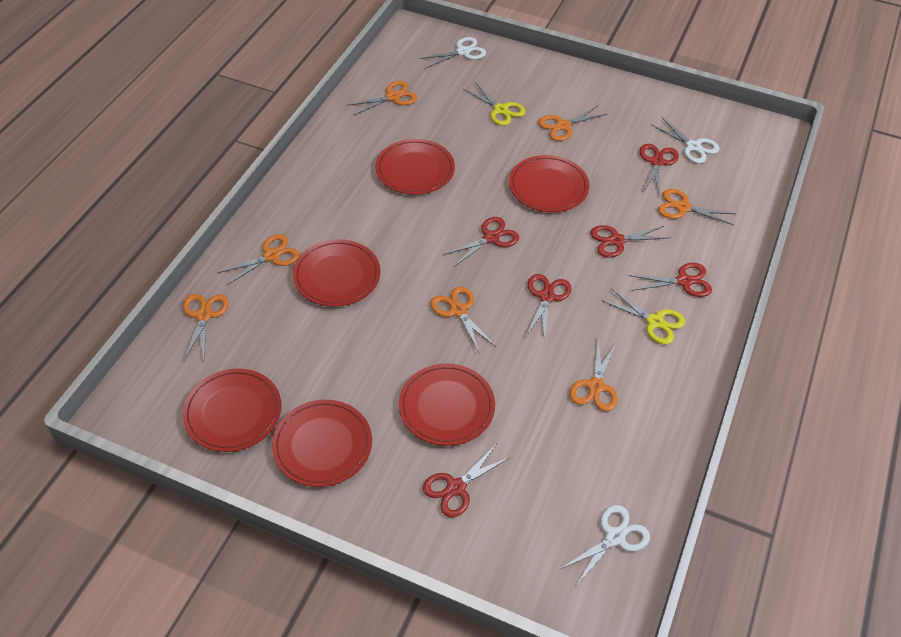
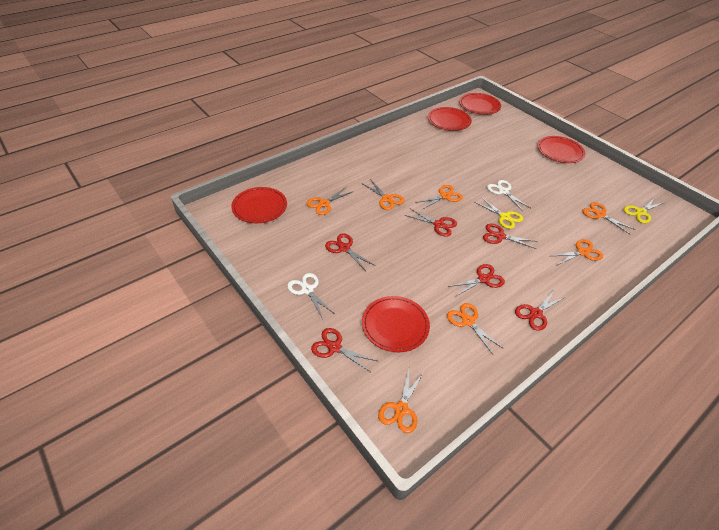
red plate: [183,369,281,452] [272,400,372,487] [293,239,381,307] [375,139,455,195] [399,363,495,446] [509,155,589,212] = 6 -> [231,187,287,223] [362,296,430,352] [428,107,472,131] [459,93,501,115] [537,136,585,163] = 5
white scissors: [420,37,486,68] [560,505,650,586] [651,117,720,164] = 3 -> [287,273,335,319] [487,180,530,211] = 2

